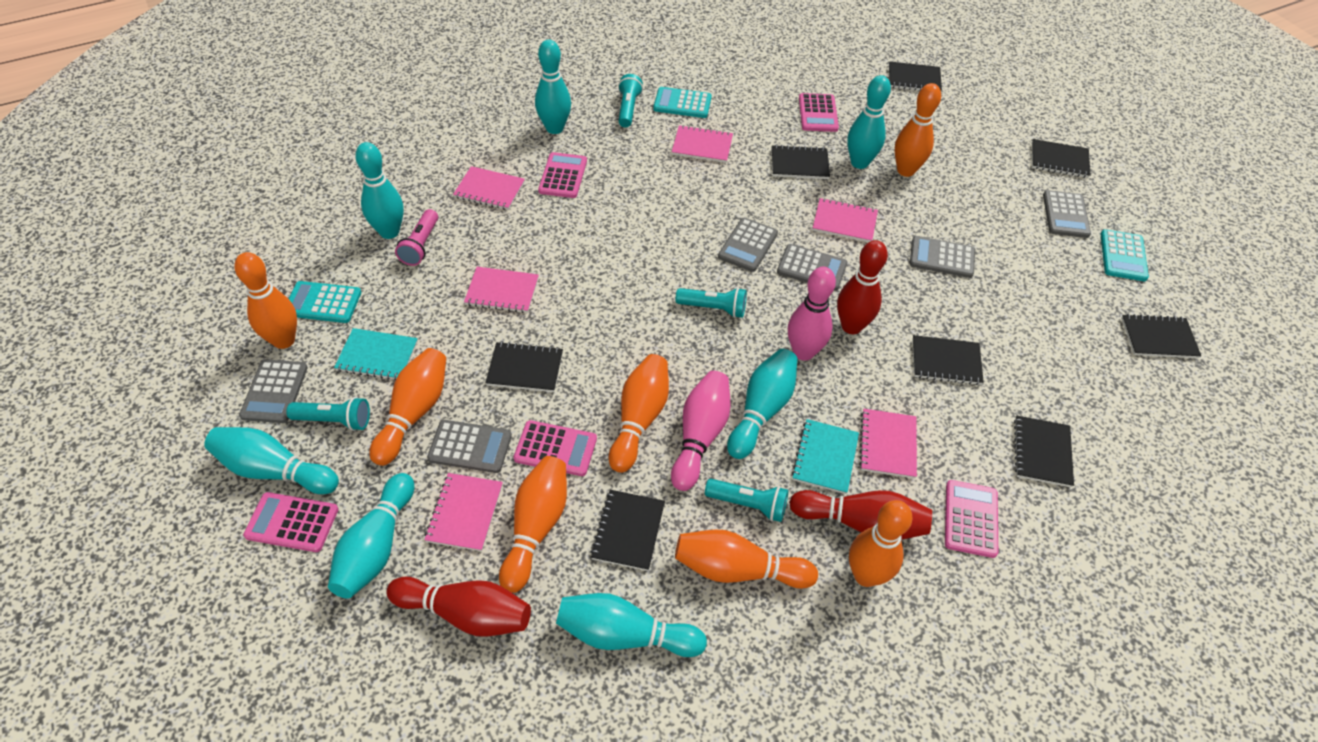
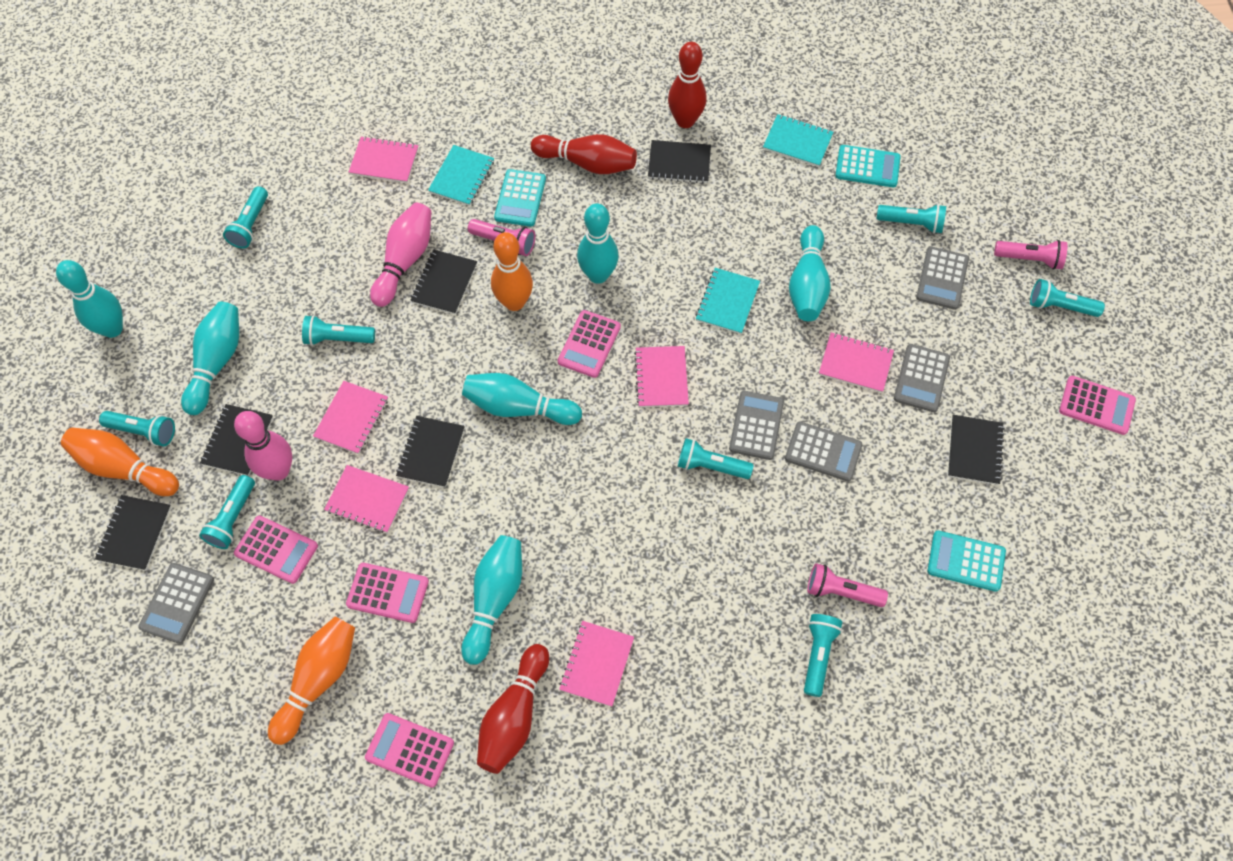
black notebook: [485,342,563,392] [591,490,665,571] [772,145,830,179] [889,61,942,91] [912,335,984,385] [1014,416,1074,487] [1032,139,1091,178] [1121,314,1201,358] = 8 -> [95,495,171,570] [200,404,273,476] [396,416,465,488] [410,249,477,314] [648,140,711,184] [948,415,1005,485] = 6
grey calculator: [239,359,308,423] [427,420,512,473] [718,218,778,272] [777,244,847,291] [910,236,975,278] [1043,190,1091,238] = 6 -> [138,563,214,644] [729,391,784,460] [785,421,862,482] [894,344,950,412] [916,246,969,310] = 5
orange bowling pin: [234,252,297,349] [369,348,446,466] [499,456,567,593] [609,354,669,473] [675,529,818,589] [849,500,913,587] [894,83,941,177] = 7 -> [61,428,179,496] [268,616,355,745] [491,232,533,311] = 3
pink flashlight: [395,209,438,266] = 1 -> [468,219,535,256] [807,563,888,607] [994,240,1068,270] = 3
turquoise bowling pin: [204,427,339,494] [328,473,414,599] [355,142,404,239] [535,40,571,134] [556,593,707,657] [727,349,798,459] [847,75,891,169] = 7 -> [56,260,123,338] [181,301,239,415] [461,535,522,665] [462,373,582,425] [577,203,619,284] [789,225,831,321] = 6
turquoise flashlight: [286,397,370,431] [618,74,643,127] [676,288,747,318] [705,479,789,522] = 4 -> [99,411,175,446] [199,475,255,549] [223,186,268,248] [302,315,375,346] [678,438,754,479] [804,614,842,697] [876,204,946,233] [1030,279,1105,317] = 8
turquoise notebook: [334,328,418,381] [792,419,859,494] = 2 -> [428,145,494,206] [696,268,760,334] [763,114,833,167] = 3

